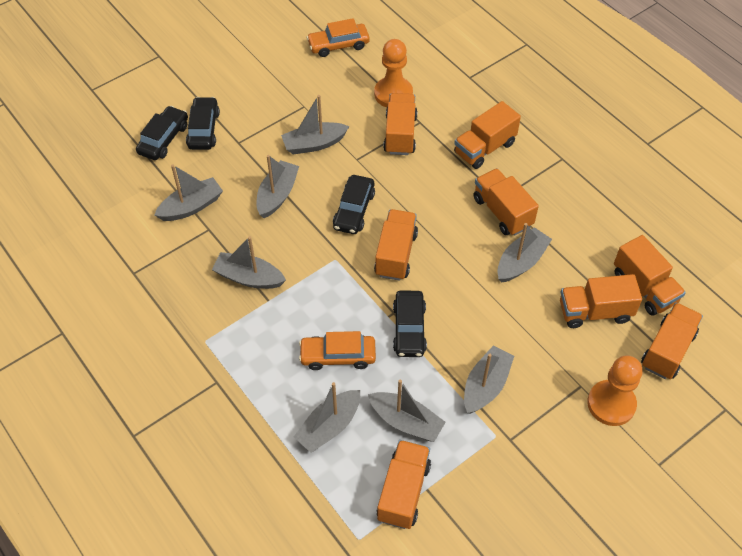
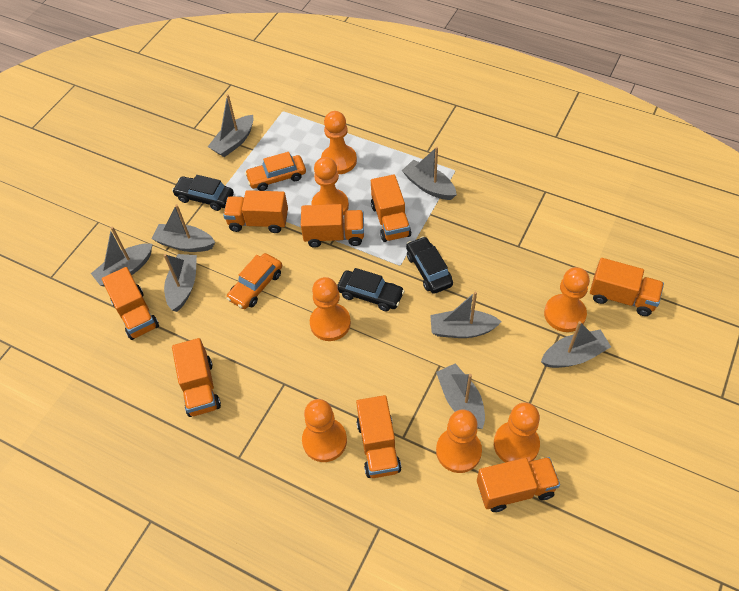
black car: [136,106,188,160] [186,97,220,150] [333,175,375,234] [393,291,427,357] = 4 -> [172,175,234,211] [337,268,404,311] [406,236,453,294] = 3
orange pawn: [374,39,413,107] [587,355,642,426] = 2 -> [302,399,347,462] [310,277,351,341] [311,157,349,216] [321,111,357,174] [436,409,482,473] [494,402,540,463] [544,267,590,332] = 7

